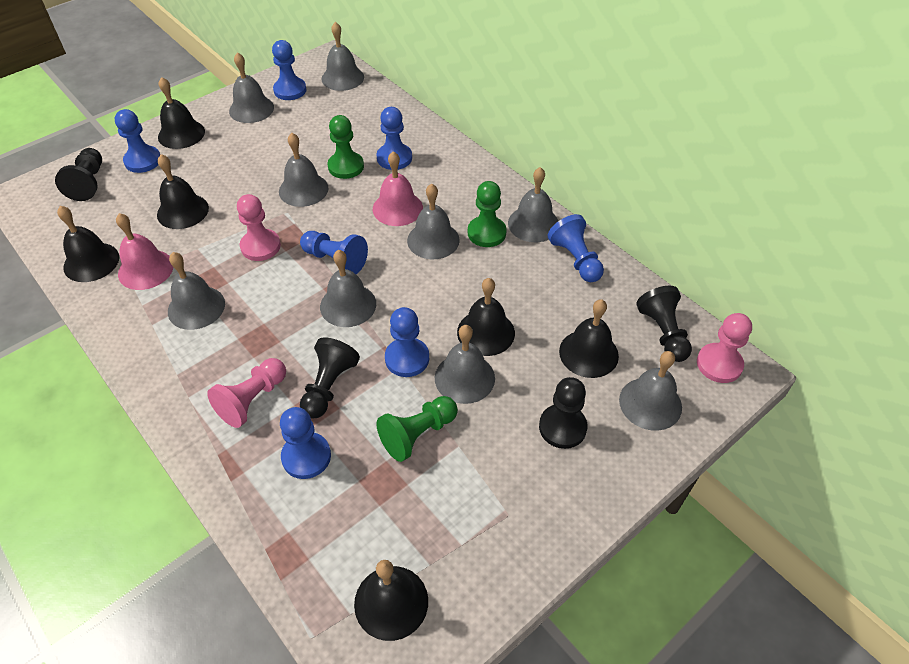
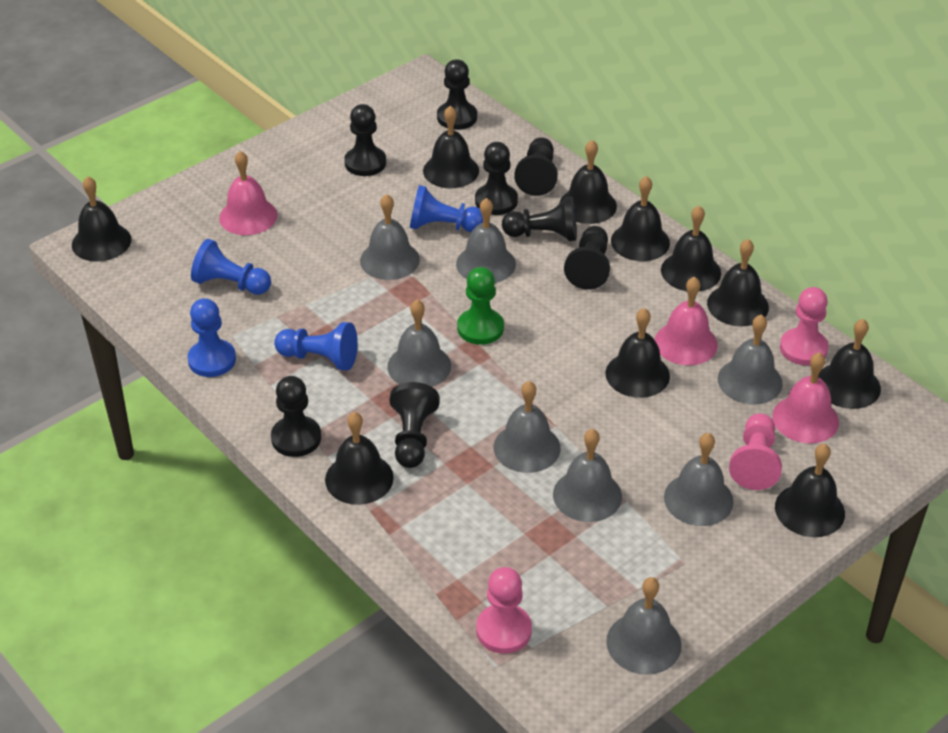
black bell: [57,206,119,282] [157,154,209,229] [158,77,205,149] [354,560,428,641] [457,278,515,356] [559,299,619,378] = 6 -> [72,176,131,262] [325,412,394,505] [423,106,479,188] [559,140,617,224] [606,308,670,398] [611,176,670,261] [661,206,721,291] [707,239,769,326] [775,444,845,537] [818,319,881,409] = 10
black pawn: [55,148,102,201] [300,337,360,419] [539,377,588,449] [636,286,692,362] = 4 -> [271,376,321,457] [344,104,386,176] [390,382,440,468] [437,59,477,130] [475,142,518,215] [502,197,577,241] [514,137,558,196] [564,226,610,290] = 8
blue pawn: [115,109,160,173] [272,40,307,100] [280,407,331,479] [300,231,368,274] [377,107,412,170] [385,307,429,377] [548,214,604,282] = 7 -> [187,298,236,377] [191,239,271,295] [274,322,358,370] [410,185,483,232] = 4
green pawn: [328,115,364,179] [376,396,458,462] [468,181,507,247] = 3 -> [457,267,504,345] = 1
grey bell: [168,252,225,330] [229,52,274,123] [279,133,329,207] [320,250,376,327] [321,22,364,91] [407,184,460,259] [435,325,495,404] [508,167,558,242] [619,351,682,431] = 9 -> [360,194,420,280] [387,300,451,387] [456,198,516,283] [493,381,561,473] [553,429,622,522] [606,577,682,675] [664,433,734,526] [718,315,783,404] = 8
pink bell: [116,213,174,290] [373,151,423,226] = 2 -> [219,151,278,235] [655,276,718,365] [772,352,839,443] = 3

